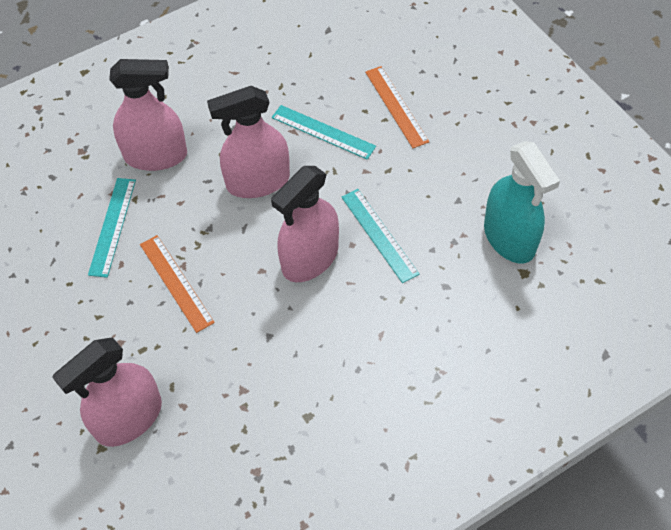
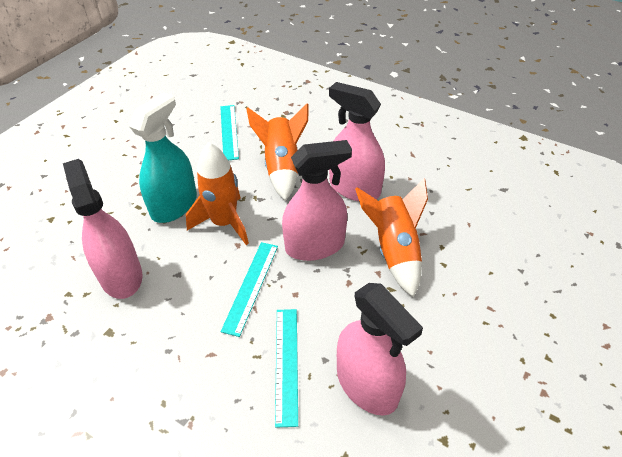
orange rocket: none = 0 -> [186,142,249,245] [246,103,309,201] [355,178,428,297] = 3
orange ruler: [140,235,215,333] [365,66,429,148] = 2 -> none = 0

